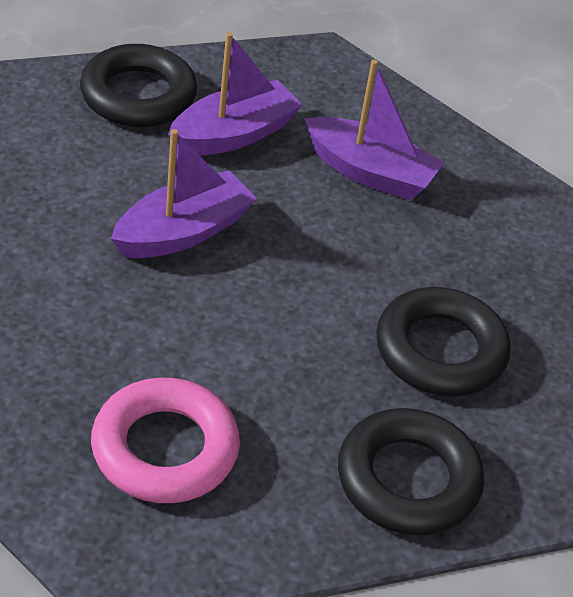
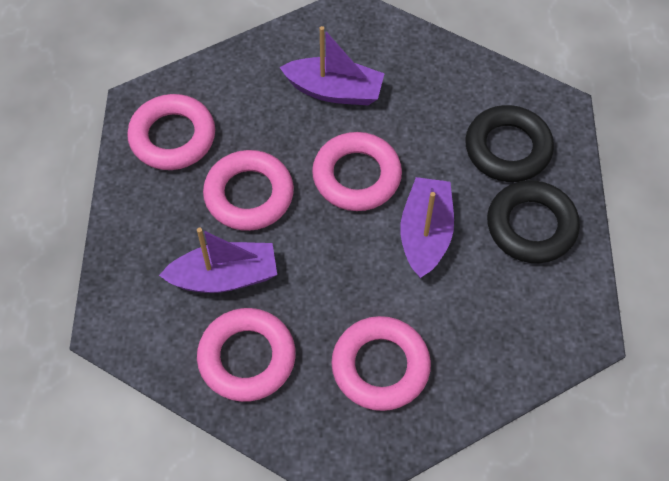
black ring: [80,44,197,127] [338,408,484,535] [376,287,511,396] = 3 -> [465,105,554,182] [487,180,580,263] = 2
pink ring: [91,378,240,503] = 1 -> [127,94,215,170] [197,308,296,402] [203,150,294,231] [312,132,402,211] [332,316,431,411] = 5

